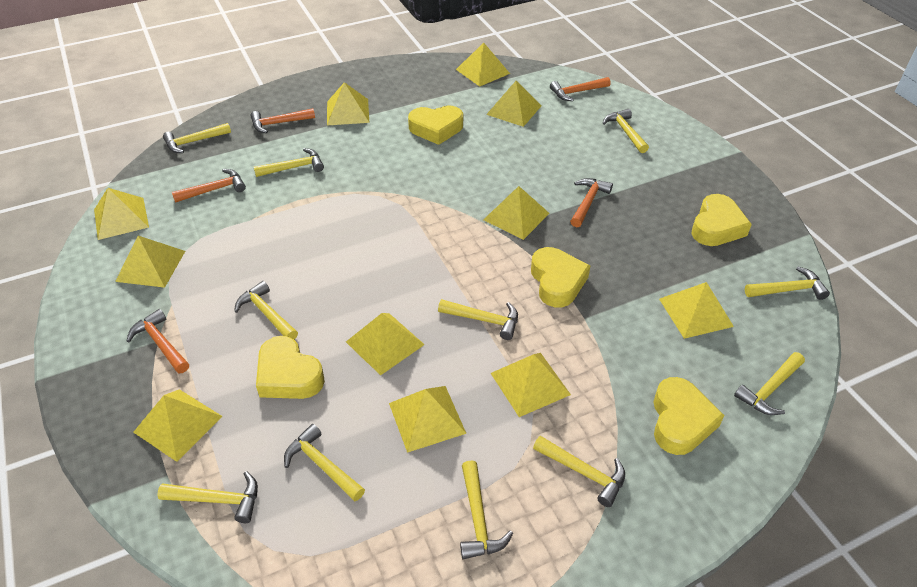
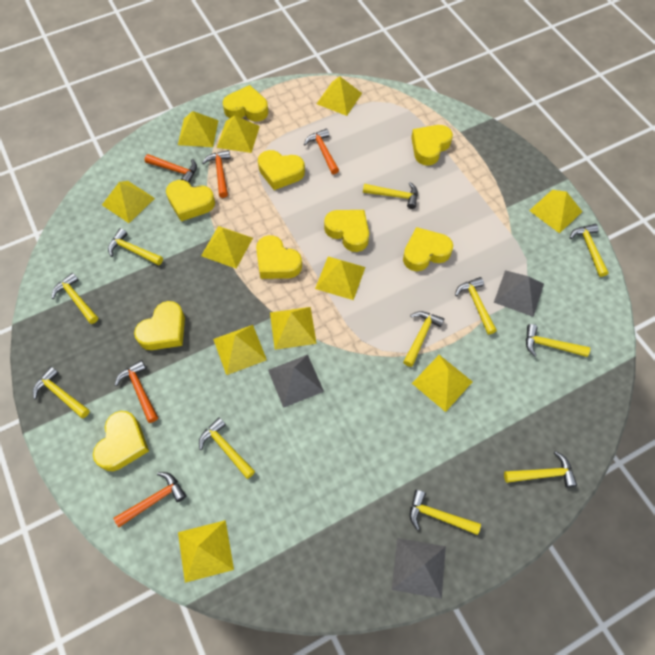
grey pyramid: none = 0 -> [268,355,324,408] [392,538,446,599] [494,270,544,317] = 3
yellow heart: [256,336,325,399] [408,105,463,145] [531,247,590,307] [653,377,725,455] [692,194,752,246] = 5 -> [93,411,149,471] [134,301,185,350] [166,180,215,221] [223,85,268,122] [256,235,302,279] [258,150,305,190] [324,210,369,252] [403,227,453,271] [411,125,453,165] = 9

